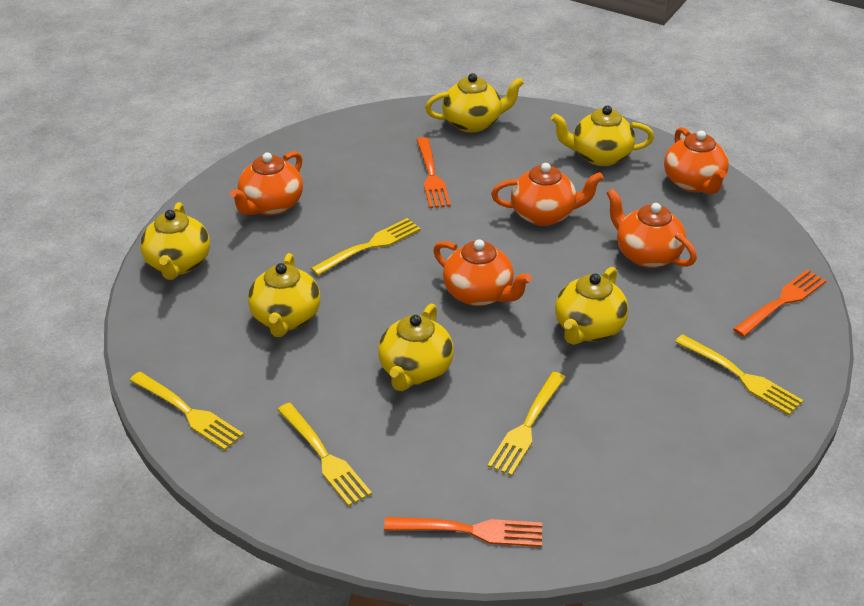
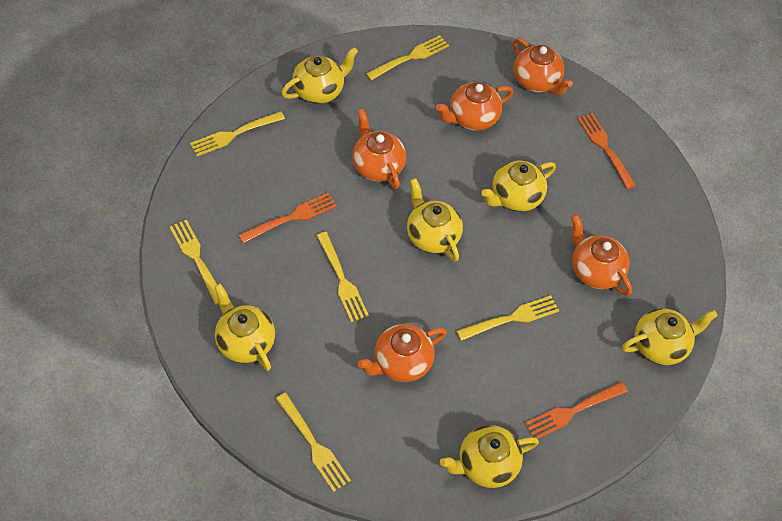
yellow fork: [129,372,244,450] [277,403,372,506] [311,218,421,275] [487,372,566,476] [675,334,803,415] = 5 -> [170,220,219,305] [190,111,285,157] [276,393,351,492] [316,232,369,322] [366,35,449,80] [457,295,559,341] = 6

